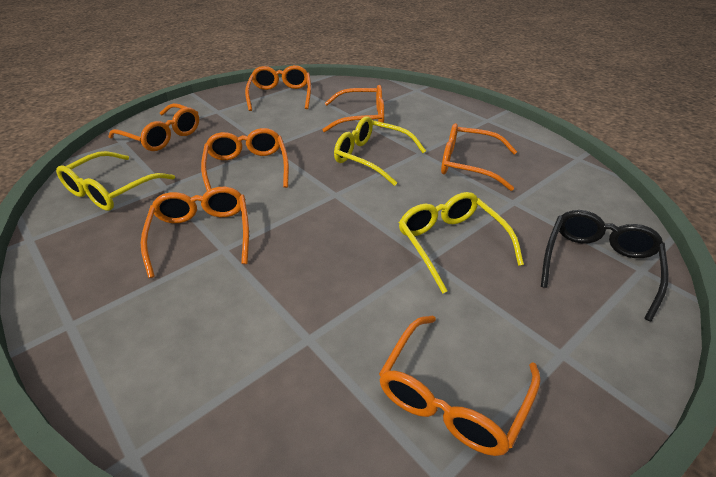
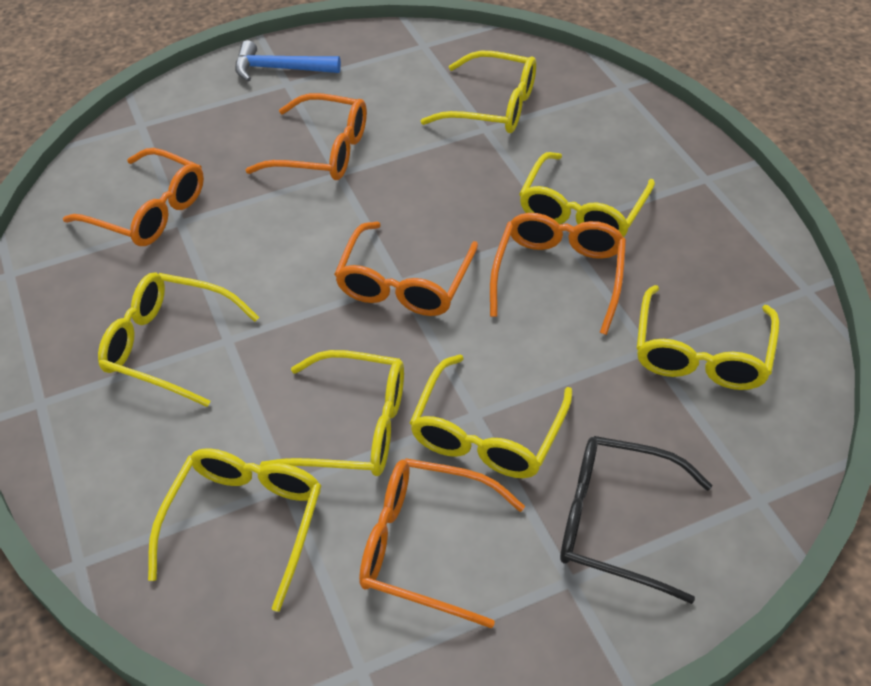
blue hammer: none = 0 -> [235,40,341,81] = 1
orange glasses: [108,103,199,151] [141,187,249,278] [201,128,289,191] [245,65,311,111] [322,85,384,132] [379,316,541,456] [441,123,517,191] = 7 -> [63,148,204,246] [246,93,367,180] [334,222,478,316] [359,458,525,628] [490,213,626,335] = 5
yellow glasses: [56,151,175,211] [334,116,426,186] [399,192,524,293] = 3 -> [98,272,260,407] [148,448,322,612] [260,350,404,476] [410,354,572,478] [421,51,536,133] [519,152,655,237] [637,285,780,390] = 7

